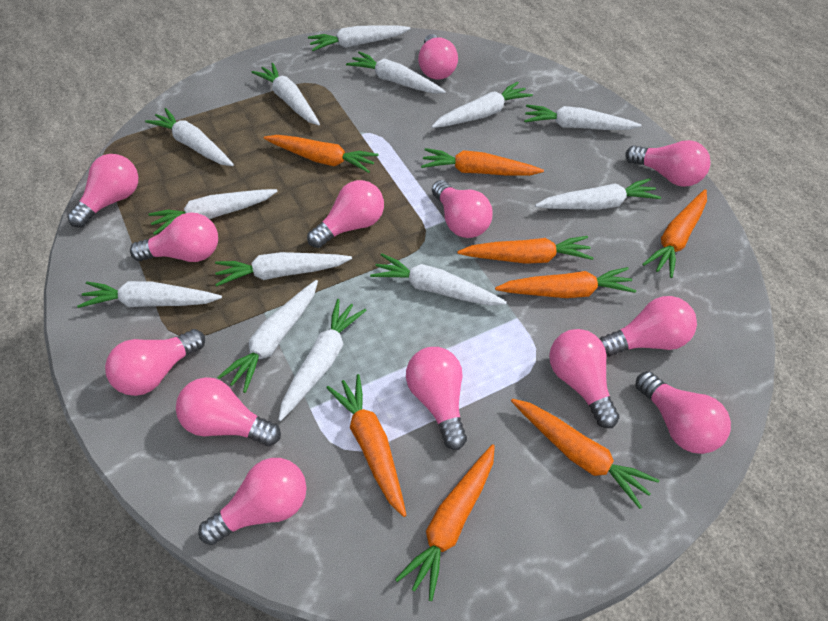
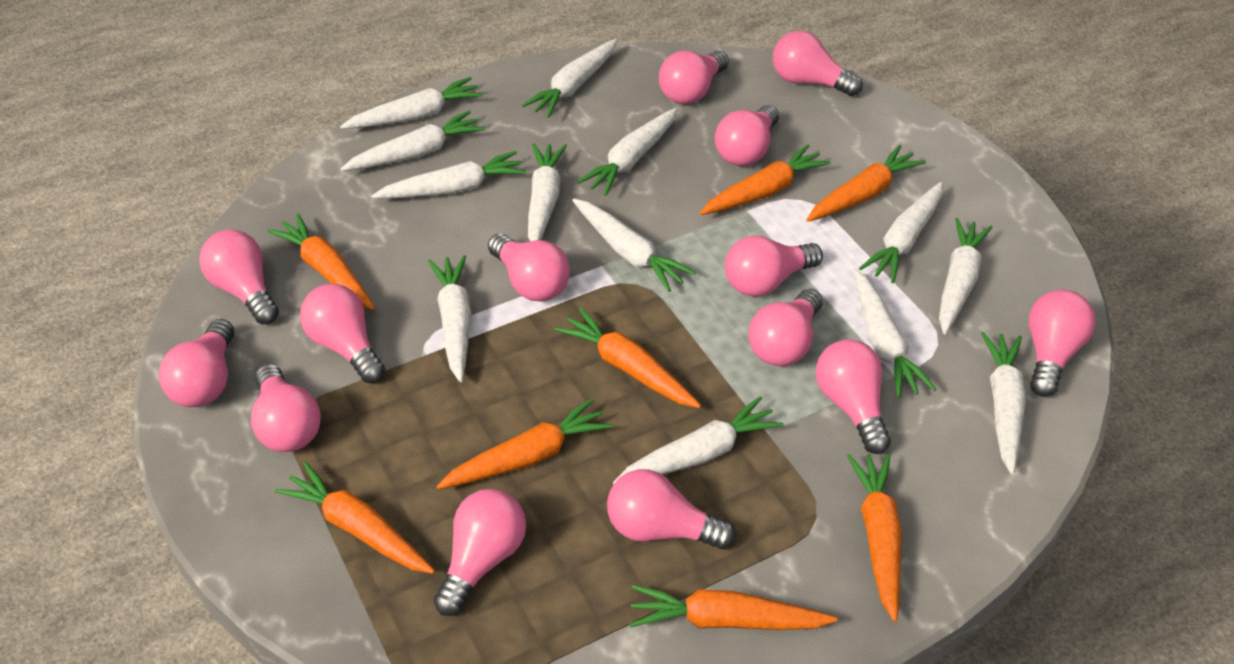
pink light bulb: [67,154,138,227] [105,329,205,396] [130,213,218,262] [176,377,281,446] [198,458,307,545] [307,180,384,248] [406,347,467,450] [418,34,458,80] [432,180,493,238] [549,329,620,428] [600,296,697,357] [625,140,711,187] [635,371,731,454] = 13 -> [159,319,234,407] [199,229,279,324] [251,364,321,452] [300,284,385,383] [434,489,526,616] [488,233,570,302] [607,469,736,549] [659,51,729,104] [715,105,779,166] [725,235,823,297] [748,289,822,366] [773,31,863,96] [816,339,891,454] [1029,290,1096,397] = 14

